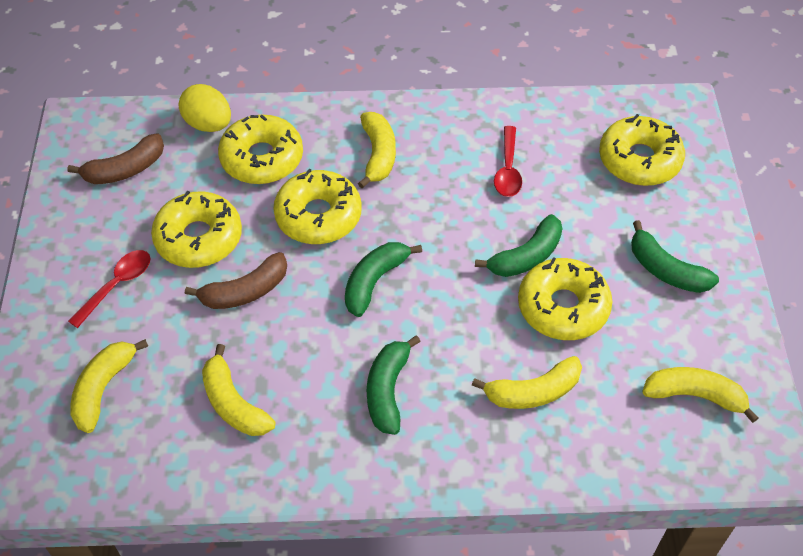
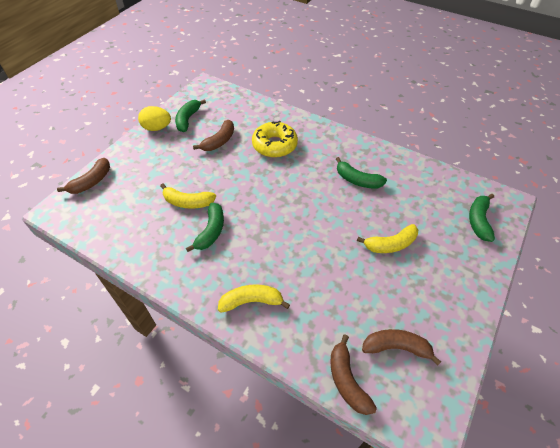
brown banana: [68,134,164,184] [185,252,287,309] = 2 -> [57,158,110,194] [193,120,234,151] [330,334,377,415] [362,329,441,366] = 4
red spoon: [68,250,151,328] [494,126,522,197] = 2 -> none = 0
yellow banana: [70,339,148,433] [202,344,275,436] [358,112,396,189] [472,356,582,409] [642,367,759,423] = 5 -> [160,184,216,209] [218,284,290,312] [357,224,418,253] = 3
yellow donut: [151,191,242,268] [218,115,303,184] [273,169,362,244] [518,257,612,340] [599,114,685,186] = 5 -> [252,121,298,158] = 1

